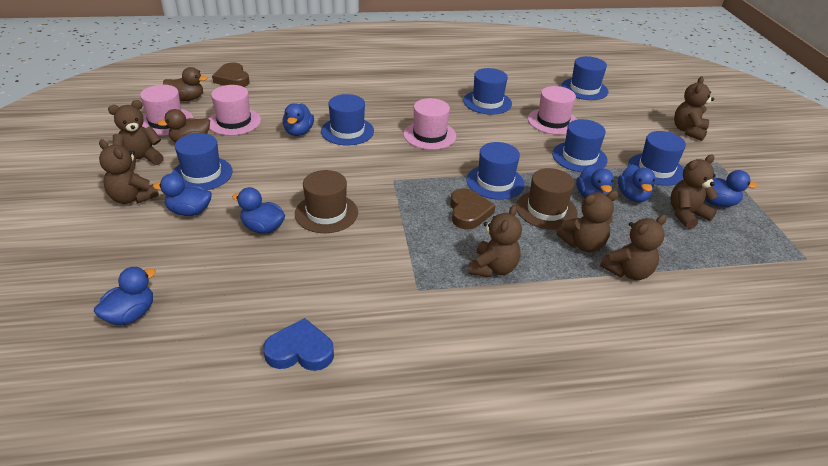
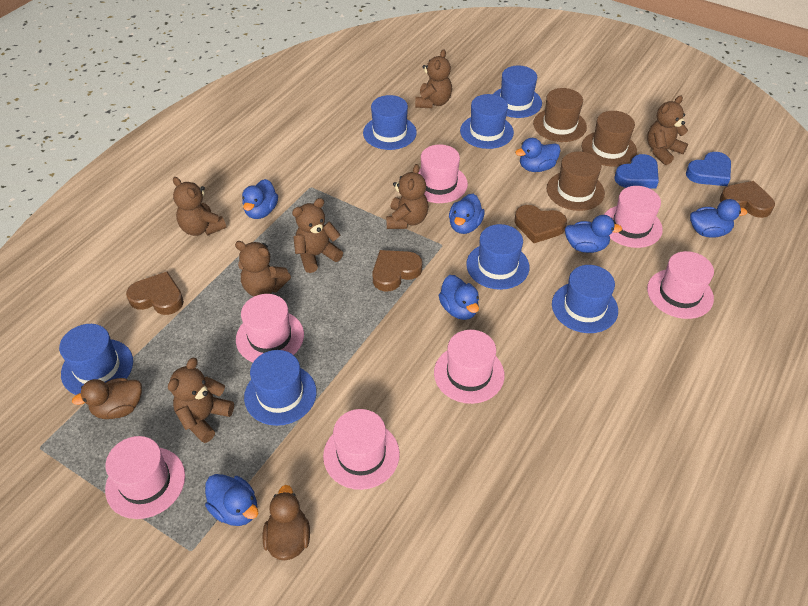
blue heart: [263,318,334,371] = 1 -> [614,154,659,189] [686,152,731,186] = 2
brown hat: [295,170,358,233] [516,168,578,230] = 2 -> [533,88,587,142] [547,151,605,211] [582,111,637,167] = 3
brown heart: [212,62,250,87] [450,188,495,230] = 2 -> [126,271,184,315] [372,250,422,291] [515,205,567,243] [720,181,775,218] = 4
pink hat: [140,85,193,136] [208,85,261,135] [403,98,456,150] [528,86,577,135] = 4 -> [105,436,185,519] [236,294,304,362] [323,409,400,490] [418,144,468,203] [434,330,505,404] [604,186,663,248] [647,251,714,319] = 7

